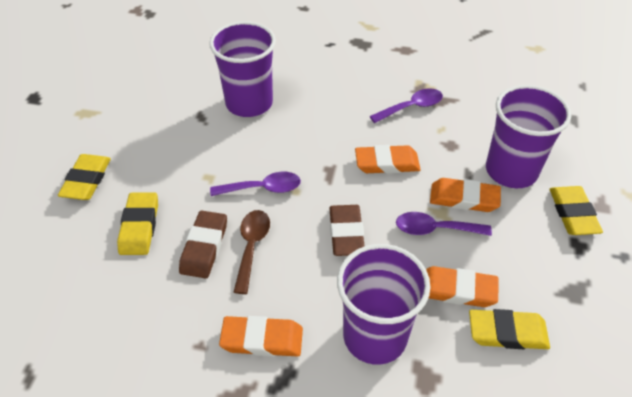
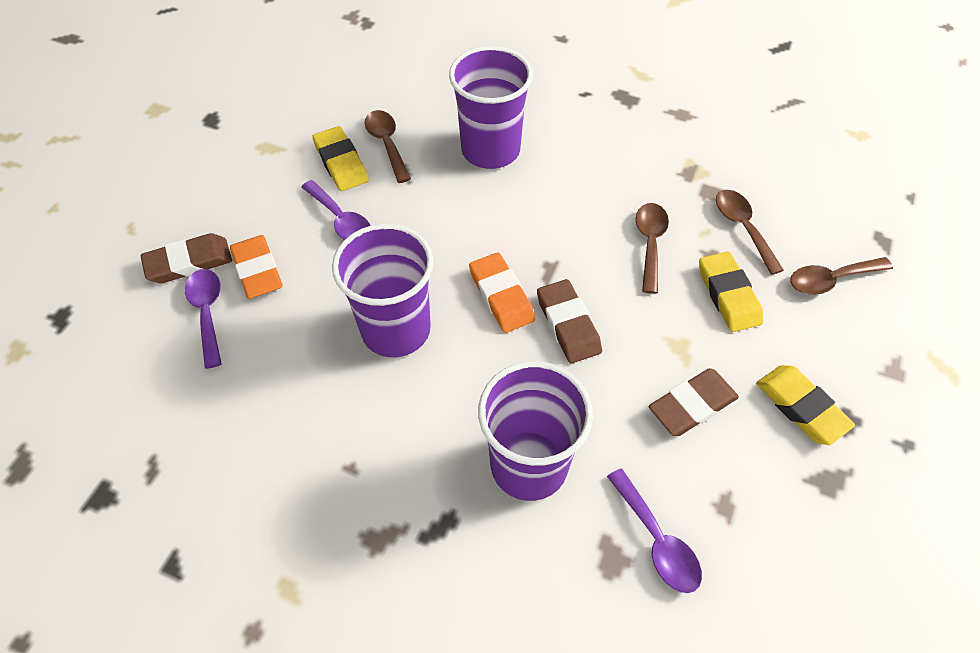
brown eraser: [179,210,227,278] [329,205,365,256] = 2 -> [141,233,232,283] [537,279,602,364] [649,368,739,436] = 3
brown spoon: [234,210,270,294] = 1 -> [365,110,411,183] [636,203,669,294] [716,190,784,275] [790,257,893,295] = 4
orange eraser: [219,316,303,357] [355,145,421,174] [426,266,498,307] [430,178,501,212] = 4 -> [230,235,283,299] [469,252,535,333] = 2
yellow eraser: [58,154,111,200] [117,193,158,255] [469,309,550,349] [550,186,603,235] = 4 -> [312,126,369,191] [699,252,763,332] [756,365,855,445] = 3

